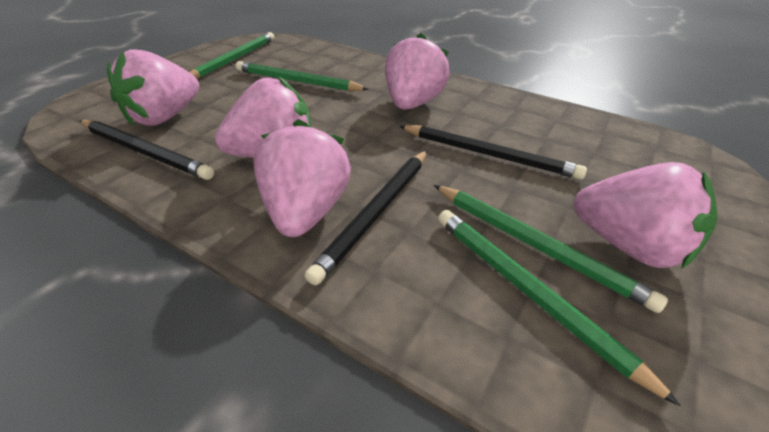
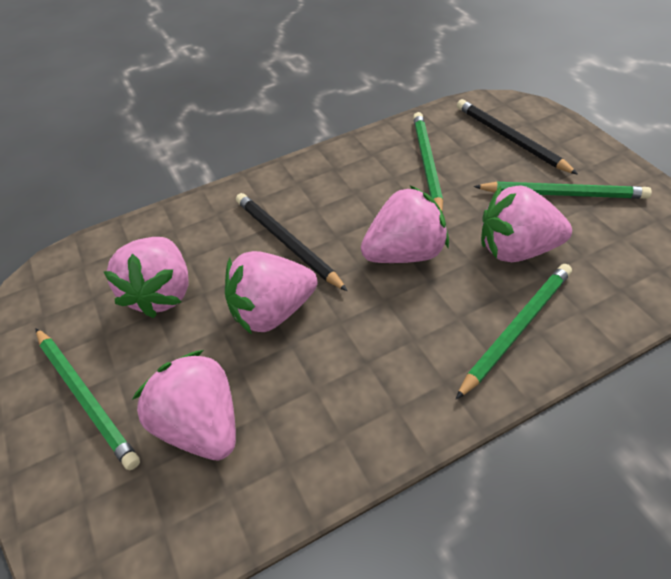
black pencil: [79,120,214,180] [305,150,427,285] [399,125,587,180] = 3 -> [236,193,348,291] [457,99,578,175] = 2

